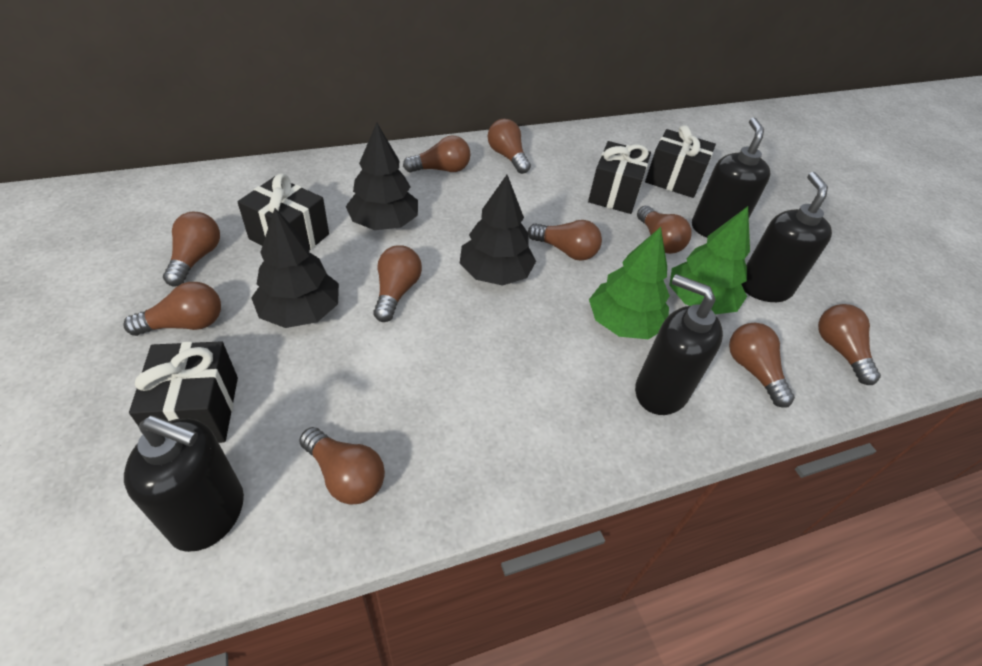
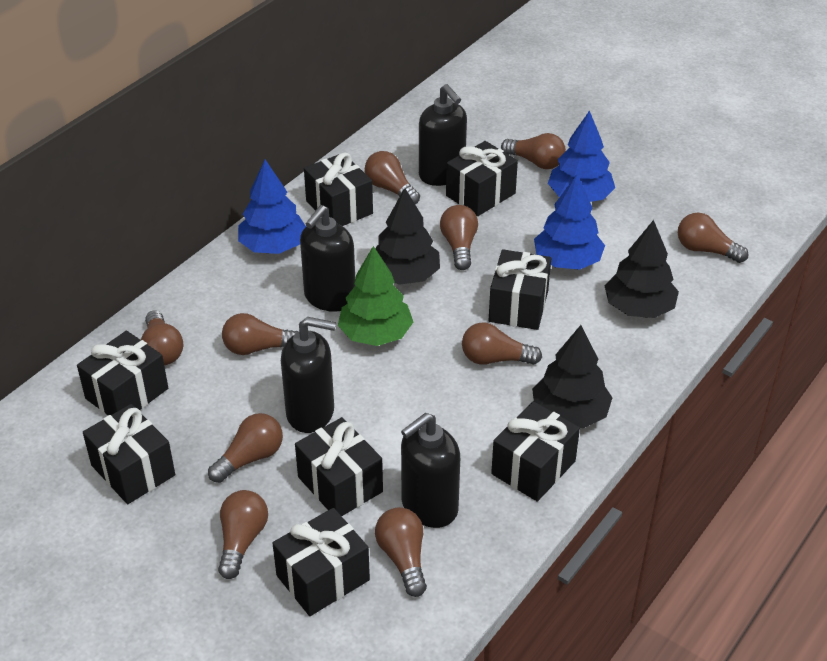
black gift: [129,341,238,443] [237,173,329,251] [588,141,651,214] [645,125,716,198] = 4 -> [77,331,168,415] [83,404,175,504] [272,508,370,616] [295,417,383,516] [304,152,373,226] [446,141,518,216] [489,249,551,330] [491,401,580,502] = 8
blue tree: none = 0 -> [238,160,306,254] [534,174,605,270] [548,110,615,202] = 3
green tree: [589,227,670,339] [669,206,750,314] = 2 -> [338,246,413,346] = 1

